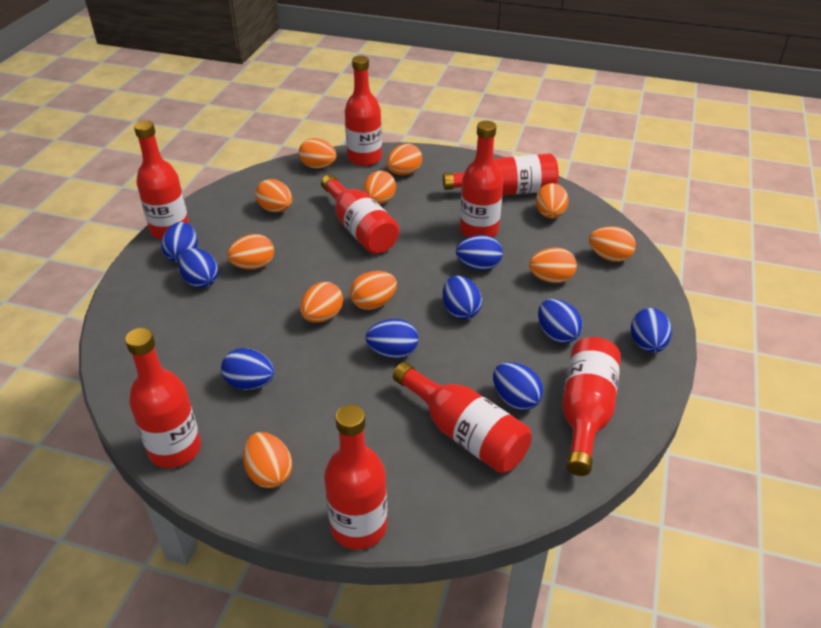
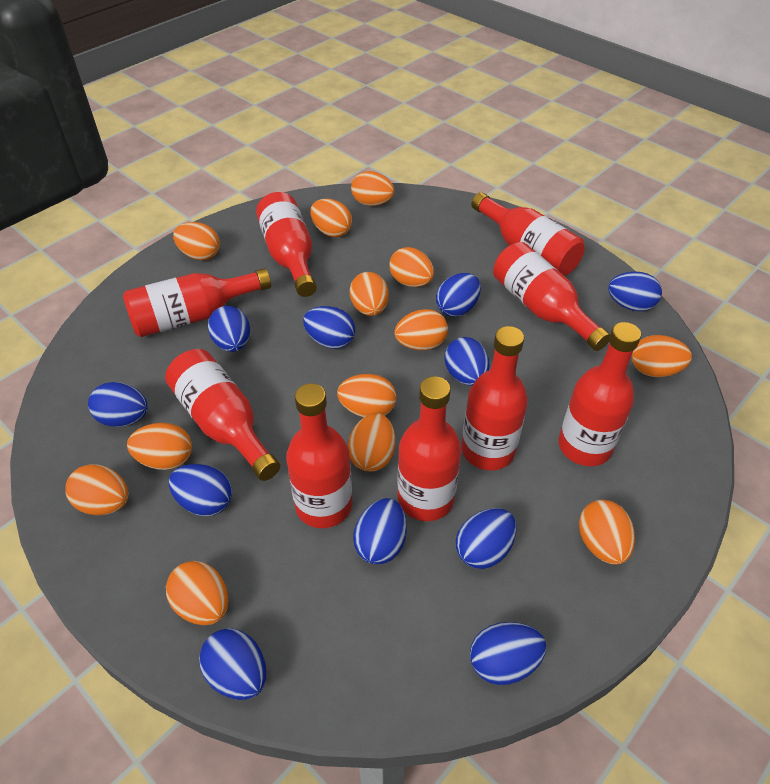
blue egg: [161,222,198,262] [178,248,218,288] [221,348,274,390] [365,319,418,358] [443,276,482,319] [456,235,503,270] [493,362,543,410] [538,299,583,343] [631,308,672,353] = 9 -> [88,382,148,427] [169,464,232,516] [199,628,266,700] [208,306,250,352] [303,306,355,349] [353,498,407,564] [436,273,481,317] [444,337,490,386] [456,508,516,569] [470,622,546,685] [608,272,662,311] = 11
orange egg: [227,234,274,270] [243,432,292,488] [255,179,292,212] [299,138,336,169] [300,282,343,322] [350,271,397,310] [363,171,396,205] [387,144,422,175] [529,247,577,283] [536,183,569,218] [589,226,636,262] = 11 -> [65,464,129,515] [127,423,192,470] [166,561,228,625] [173,222,220,260] [310,199,352,237] [337,374,396,418] [348,413,395,472] [349,272,389,316] [351,171,394,206] [389,247,434,287] [394,309,448,350] [579,500,635,565] [632,335,692,377] = 13

